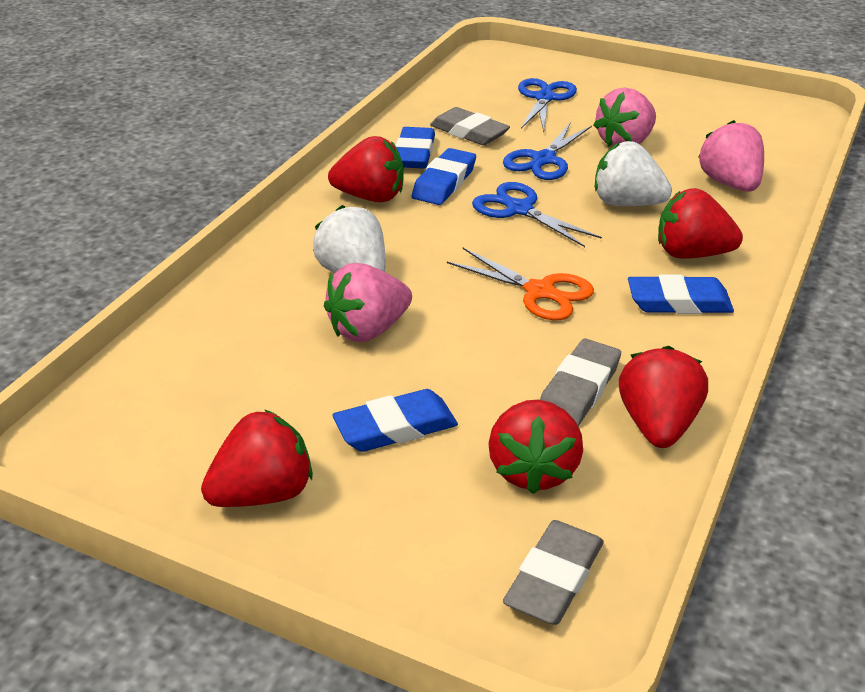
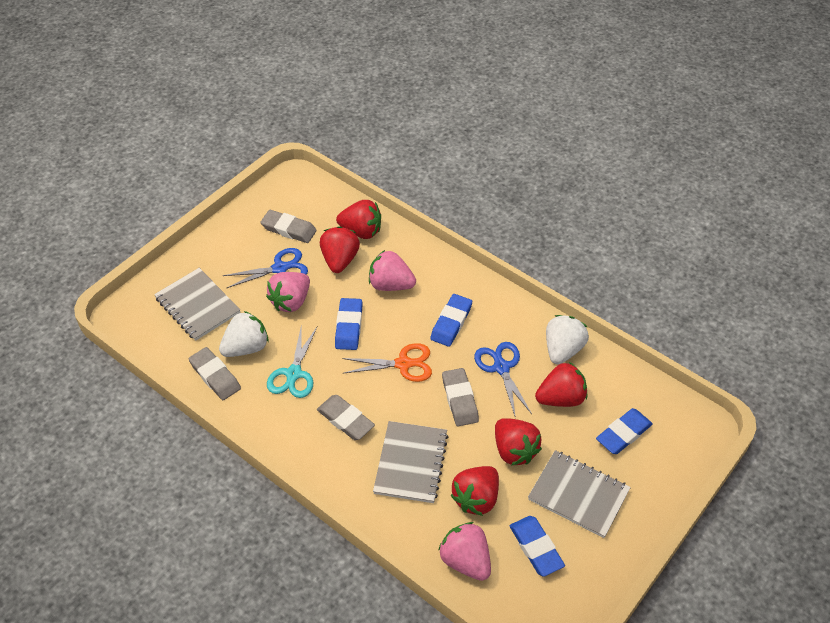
blue scissors: [472,182,602,247] [503,122,592,180] [518,78,577,132] = 3 -> [222,248,308,288] [474,342,532,419] = 2
grey eraser: [430,107,510,145] [503,520,604,625] [540,339,621,426] = 3 -> [189,347,241,400] [260,210,317,243] [317,395,375,440] [442,368,479,426] = 4
grey notebook: none = 0 -> [154,268,240,341] [373,421,448,503] [528,450,631,538] = 3
turquoise scissors: none = 0 -> [267,324,318,398] = 1

